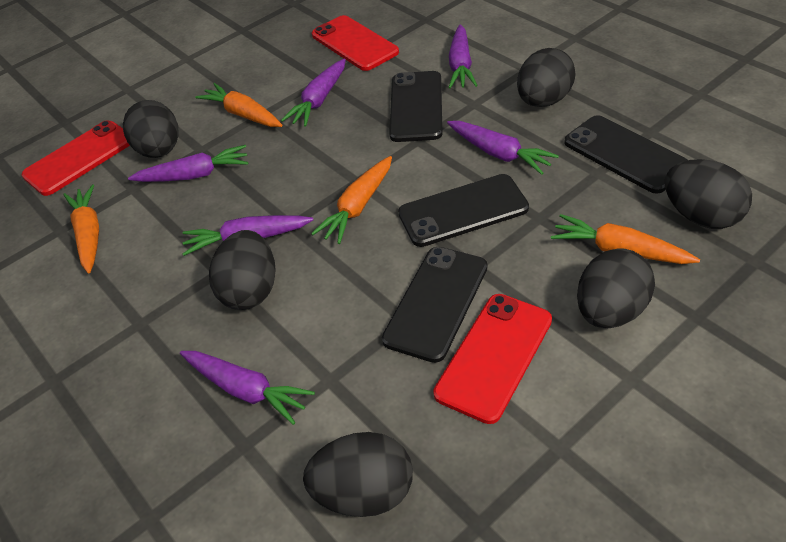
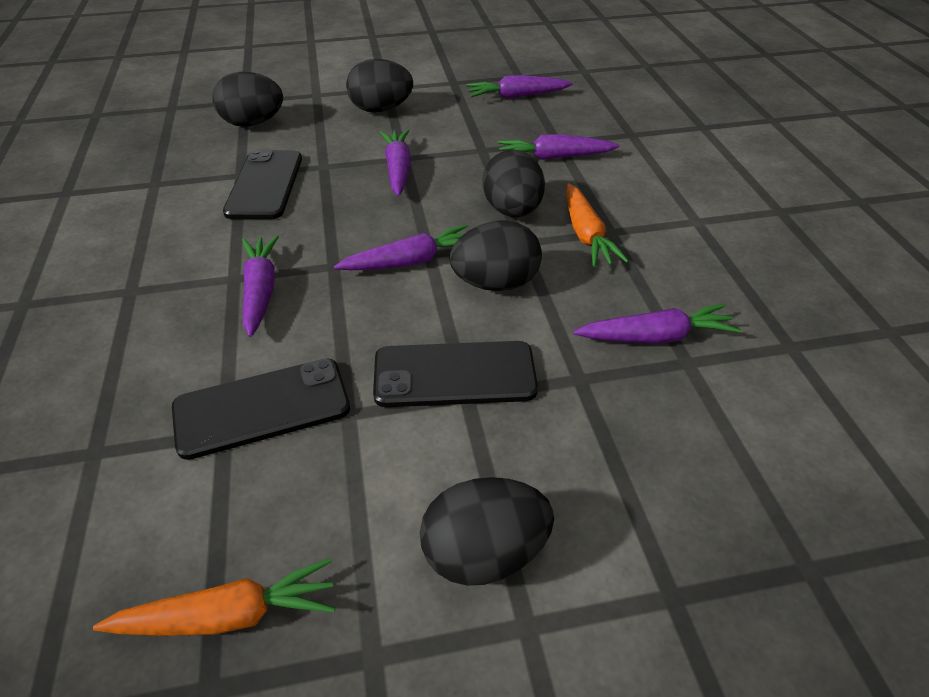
black egg: [123,100,178,158] [209,230,276,310] [303,432,413,517] [517,48,576,107] [577,248,655,328] [665,159,752,229] = 6 -> [212,72,283,127] [346,59,413,112] [420,477,554,586] [450,220,542,291] [483,150,545,217] = 5
black phone: [382,247,487,363] [389,71,443,142] [398,174,529,247] [564,115,687,193] = 4 -> [172,358,350,460] [223,150,302,219] [373,341,538,407] = 3
orange carrot: [63,185,99,273] [195,83,283,127] [311,156,392,244] [551,214,700,264] = 4 -> [93,558,335,636] [566,183,629,267] = 2
red phone: [22,120,130,196] [312,15,399,71] [433,294,552,424] = 3 -> none = 0

